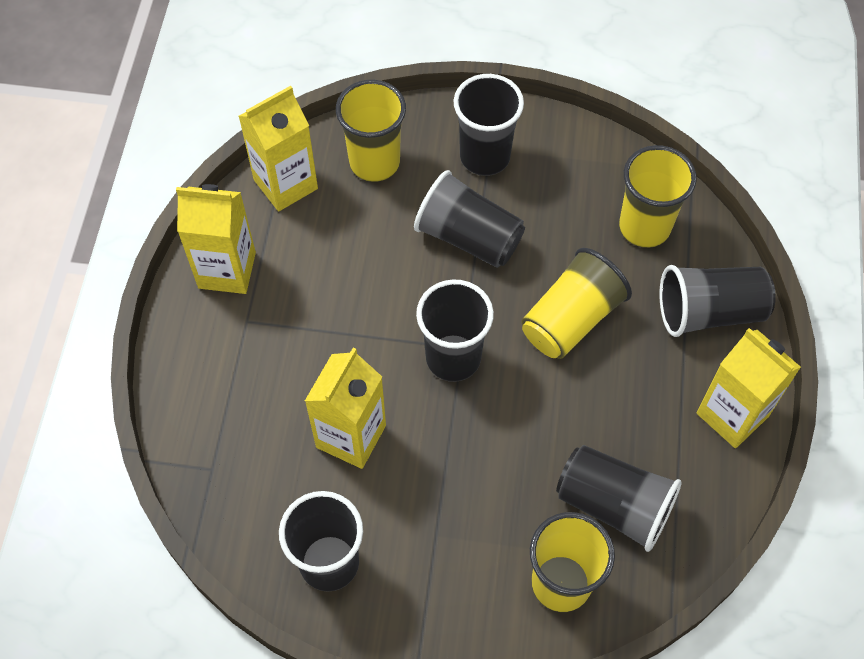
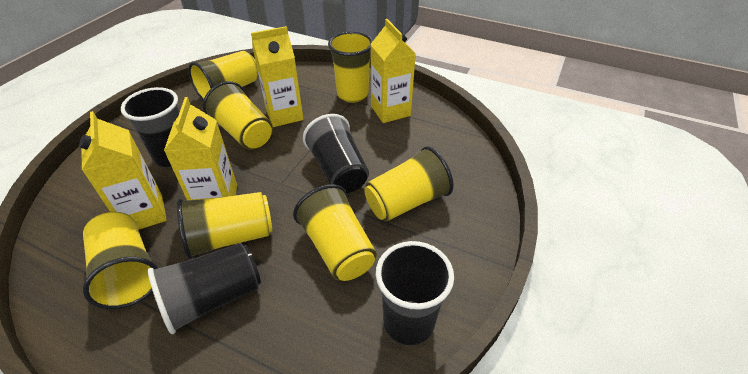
black cup: [279,491,363,592] [414,170,525,268] [416,279,494,382] [453,74,524,176] [556,445,682,552] [659,265,776,337] = 6 -> [121,87,180,168] [148,243,261,334] [303,114,369,193] [376,241,454,346] = 4
yellow cup: [336,80,406,182] [522,248,632,359] [530,512,615,612] [619,145,697,248] = 4 -> [83,212,158,309] [177,192,272,259] [188,51,258,100] [203,81,273,149] [293,184,377,281] [328,32,373,103] [364,146,454,222] = 7

